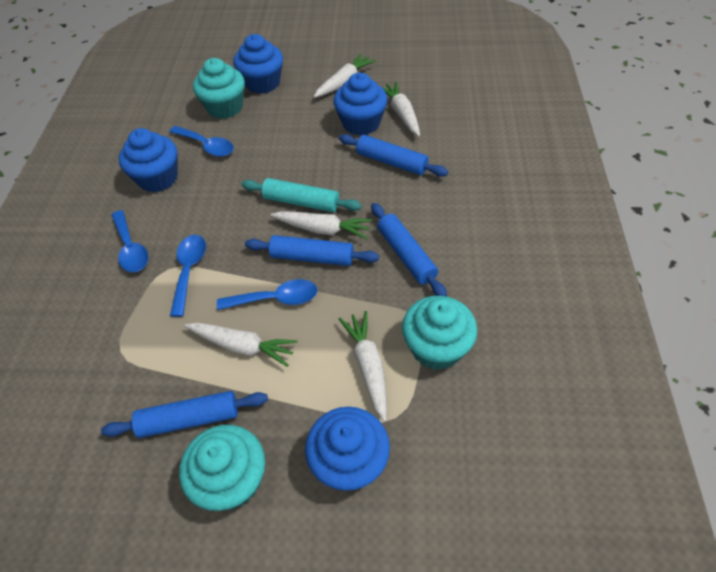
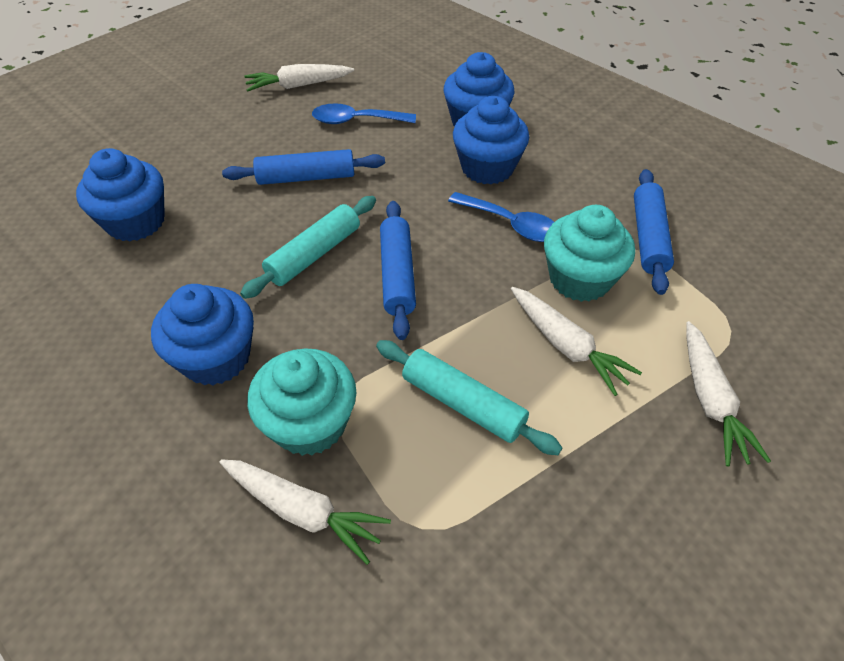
blue rolling pin: [101,391,268,438] [245,235,379,266] [339,134,448,177] [371,203,447,296] = 4 -> [222,149,385,185] [380,201,416,340] [634,169,674,295] = 3
blue spoon: [111,210,149,272] [169,126,234,157] [170,235,206,317] [217,279,318,310] = 4 -> [312,103,416,124] [448,192,554,242] = 2
turquoise cupcake: [179,425,265,511] [193,58,245,119] [402,296,477,370] = 3 -> [247,349,357,456] [544,205,635,302] = 2
turquoise rolling pin: [242,178,362,212] = 1 -> [240,196,376,299] [376,340,562,455] = 2
white carrot: [185,322,298,367] [271,211,372,239] [314,54,376,98] [339,311,387,422] [383,81,420,136] = 5 -> [220,459,391,565] [244,64,354,91] [511,287,642,396] [686,321,771,467] = 4

